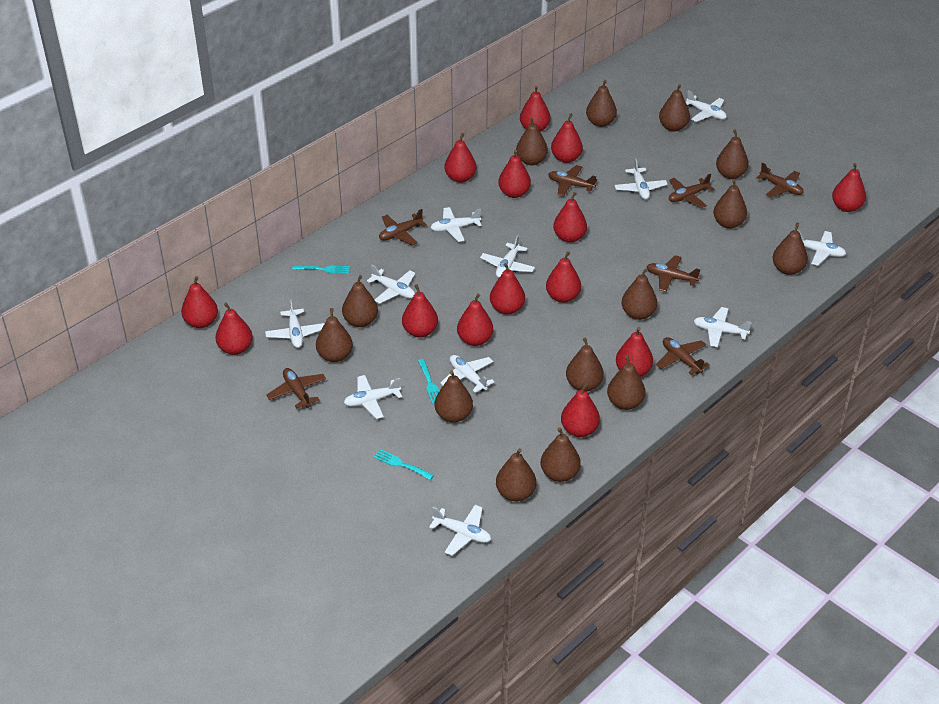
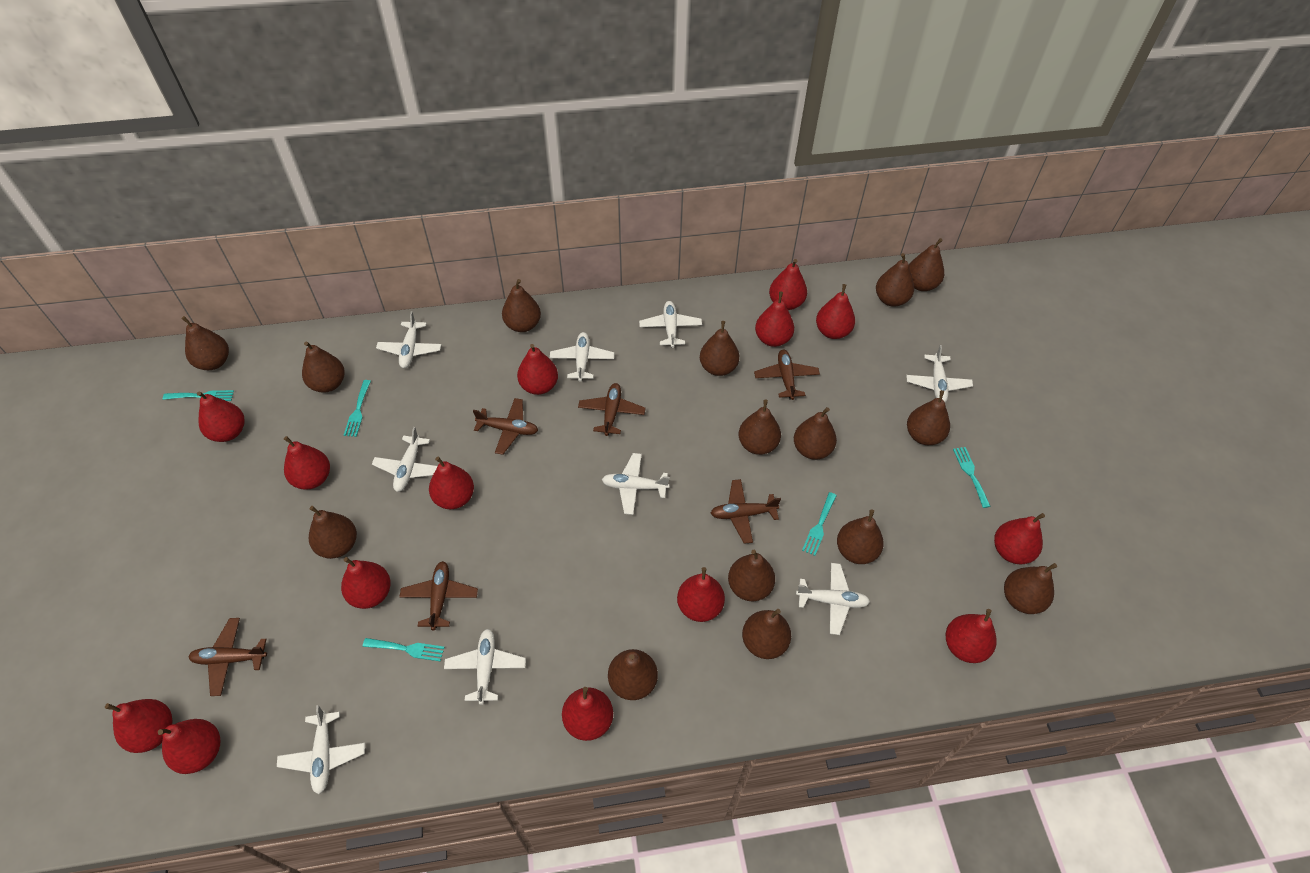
brown pear: [316,308,353,362] [342,275,378,327] [435,371,473,423] [496,448,536,501] [516,117,548,165] [541,427,581,482] [566,338,604,392] [586,80,617,127] [607,356,645,410] [621,268,657,320] [659,84,690,131] [713,179,747,229] [716,129,749,179] [772,222,808,275] = 14 -> [181,316,229,370] [302,341,345,393] [309,506,357,559] [502,279,541,332] [608,649,658,700] [700,321,739,376] [728,550,775,601] [739,399,781,455] [742,609,791,659] [794,407,837,460] [837,509,884,564] [876,253,914,307] [907,390,950,445] [909,238,944,291] [1004,563,1057,614] = 15
brown plane: [266,368,326,409] [379,209,427,245] [548,165,597,196] [646,255,701,292] [656,337,710,375] [669,174,714,208] [756,163,803,198] = 7 -> [188,618,267,696] [399,561,478,631] [473,398,538,455] [578,383,646,436] [711,479,781,544] [754,350,820,400] = 6
turquoise fork: [292,265,350,274] [373,449,434,480] [418,359,439,404] = 3 -> [163,390,234,401] [344,380,371,437] [363,638,445,661] [802,492,837,556] [953,447,991,508] = 5
white plane: [265,300,324,348] [344,375,402,419] [367,265,415,304] [429,505,491,556] [430,207,482,242] [440,355,494,393] [480,235,535,278] [614,159,668,200] [686,90,727,122] [694,307,752,347] [797,230,846,266] = 11 -> [277,705,365,794] [372,427,437,492] [376,311,441,368] [444,629,526,705] [550,332,614,382] [602,453,670,515] [639,301,702,348] [796,563,870,635] [906,345,973,403] = 9

